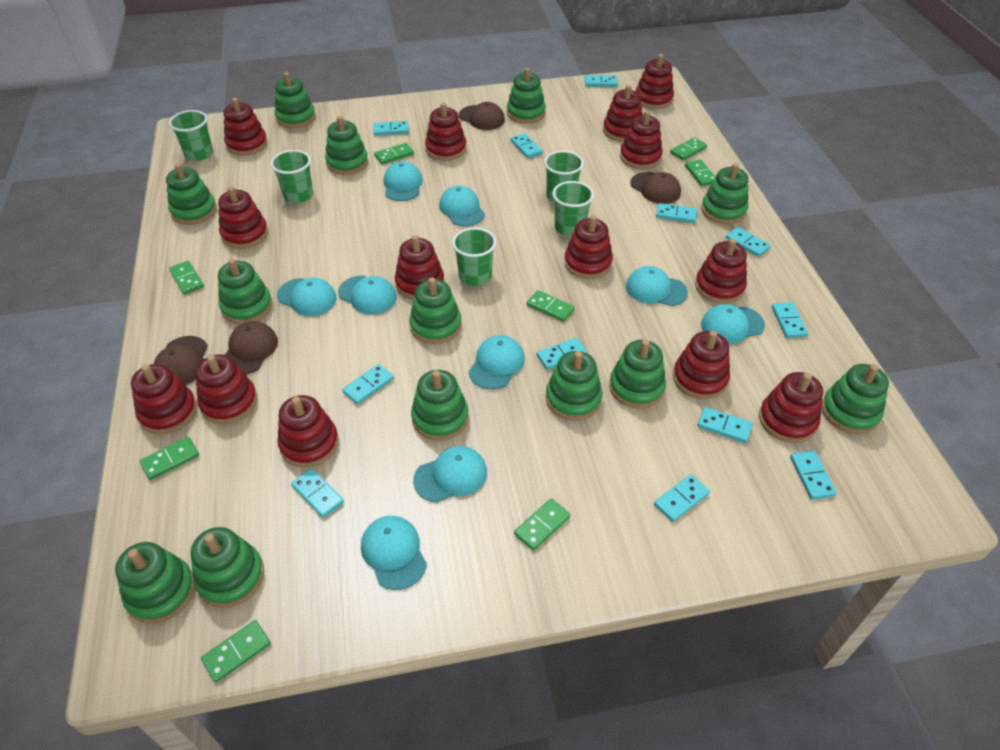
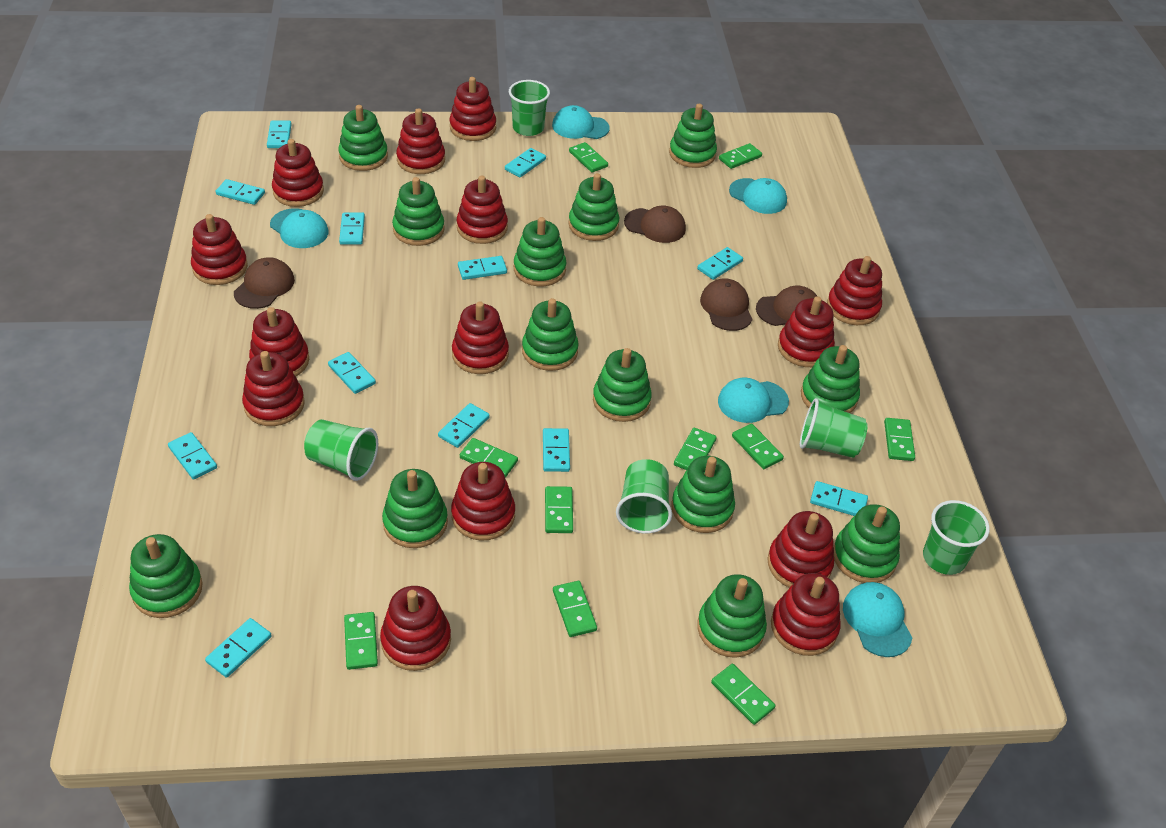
green domino: [140,437,199,480] [169,261,204,295] [201,620,271,683] [374,143,414,164] [514,498,570,551] [527,290,574,322] [670,137,707,160] [685,159,716,186] = 8 -> [344,612,378,670] [460,438,518,477] [545,486,573,533] [553,581,597,637] [569,142,608,172] [674,428,717,470] [711,664,775,725] [719,143,762,169] [732,424,784,469] [884,418,915,461] = 10
turquoise cap: [277,278,337,316] [338,276,396,315] [361,516,427,590] [383,161,423,201] [413,446,487,503] [439,186,485,226] [469,335,525,389] [626,266,688,306] [701,304,765,344] = 9 -> [270,208,328,248] [552,105,610,139] [718,377,789,423] [729,178,787,214] [843,582,912,657] = 5

